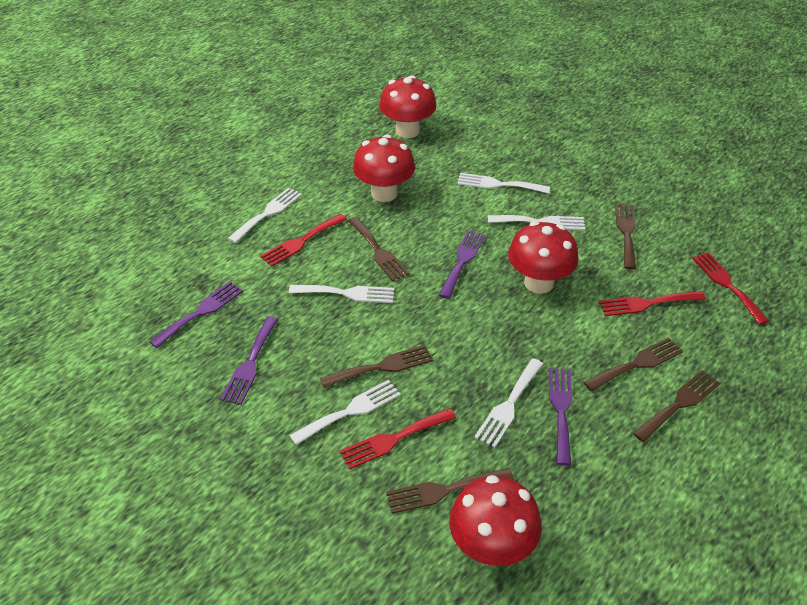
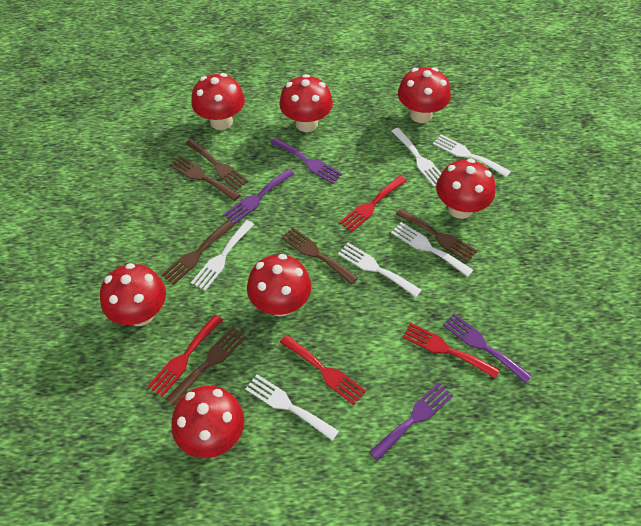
red mushroom: [353,134,415,202] [379,75,436,138] [449,475,542,566] [508,221,579,294] = 4 -> [100,263,166,326] [171,386,244,458] [191,73,245,130] [247,254,311,317] [279,74,333,132] [398,67,451,123] [436,159,495,219] = 7

